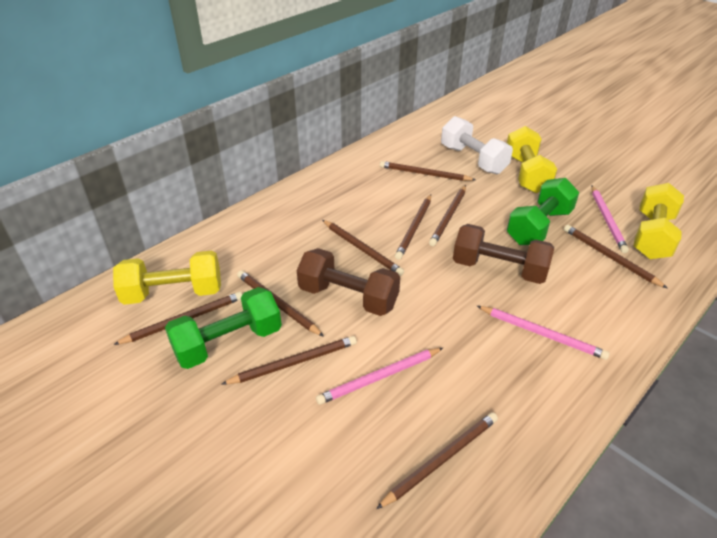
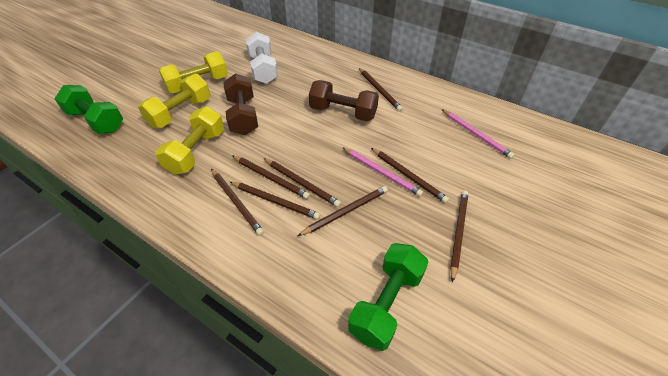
brown pencil: [113,292,242,345] [221,336,357,385] [237,270,324,337] [323,220,404,276] [376,412,498,509] [380,161,476,181] [395,195,431,260] [429,185,466,246] [564,225,668,289] = 9 -> [211,169,264,236] [230,182,320,220] [233,156,310,199] [264,158,341,207] [298,186,388,236] [359,68,403,111] [371,148,449,203] [450,190,468,283] = 8
pink pencil: [316,348,443,405] [477,306,610,360] [591,186,629,253] = 3 -> [342,147,423,197] [442,109,514,159] = 2

